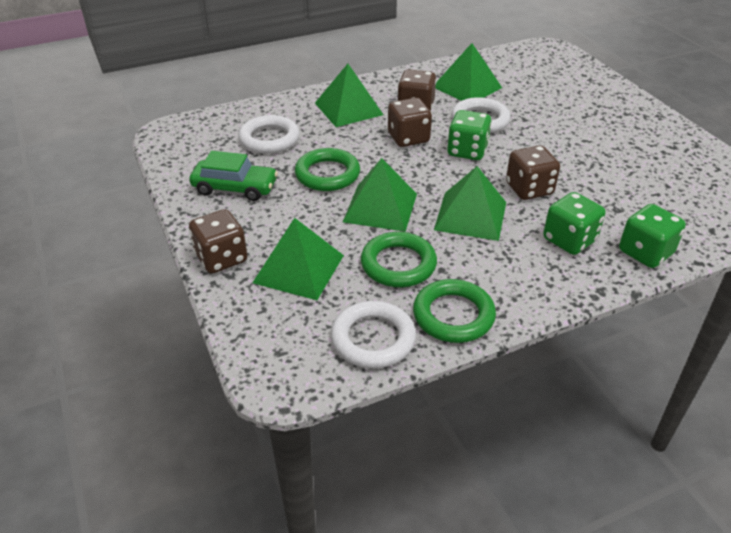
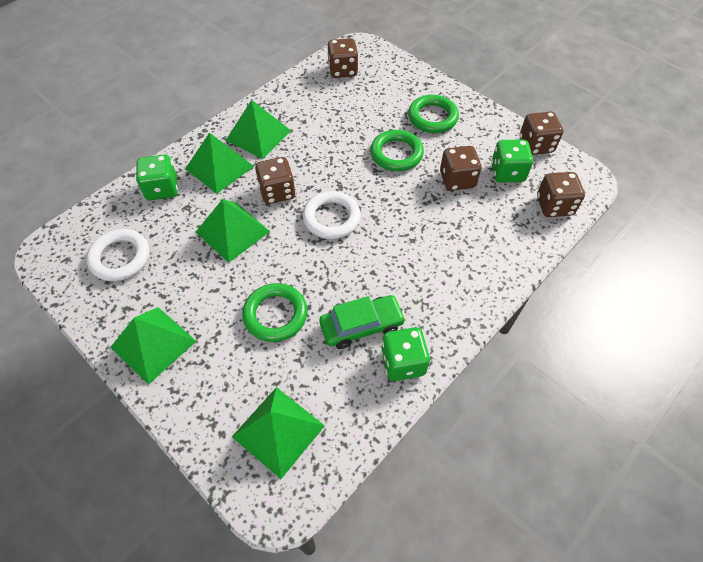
brown dice: [189,209,247,273] [388,98,432,147] [398,69,437,111] [506,145,560,200] = 4 -> [255,157,296,204] [327,38,358,78] [440,146,482,191] [520,111,563,155] [537,172,585,217] = 5
white ring: [238,115,300,154] [331,301,416,369] [451,97,511,133] = 3 -> [87,229,150,281] [303,191,361,239] = 2

